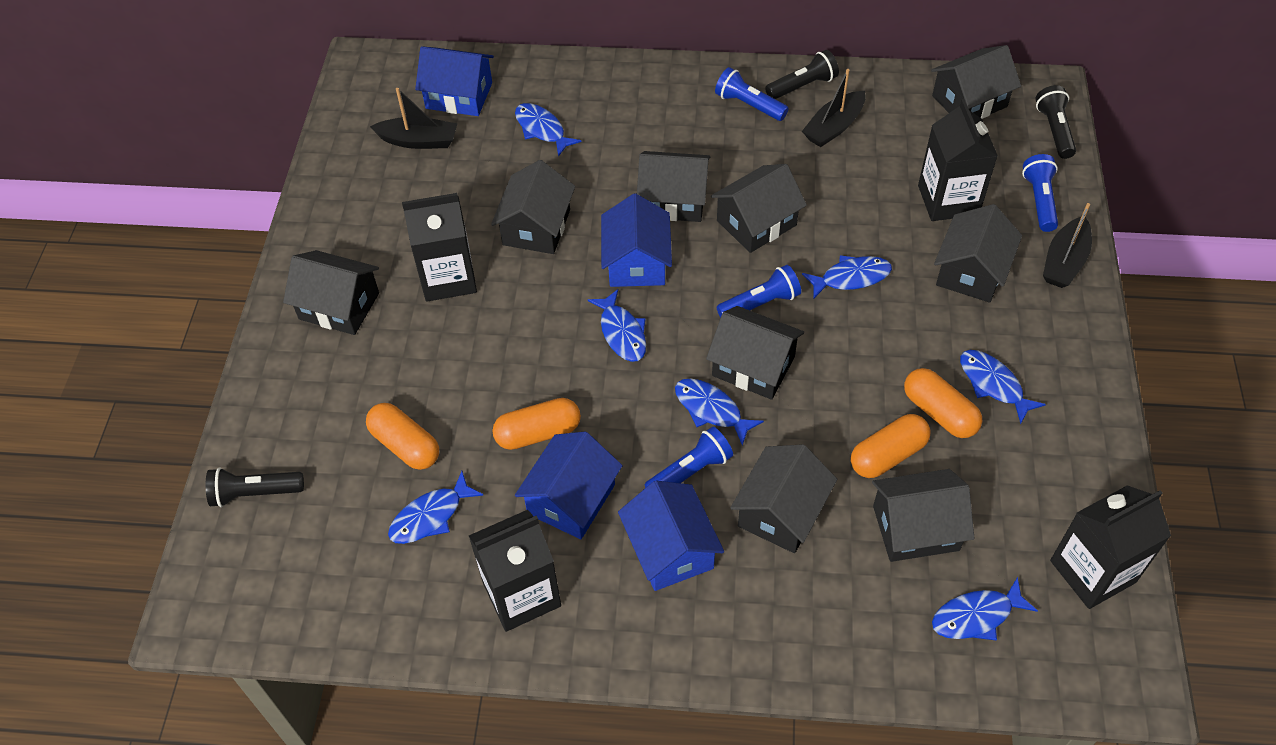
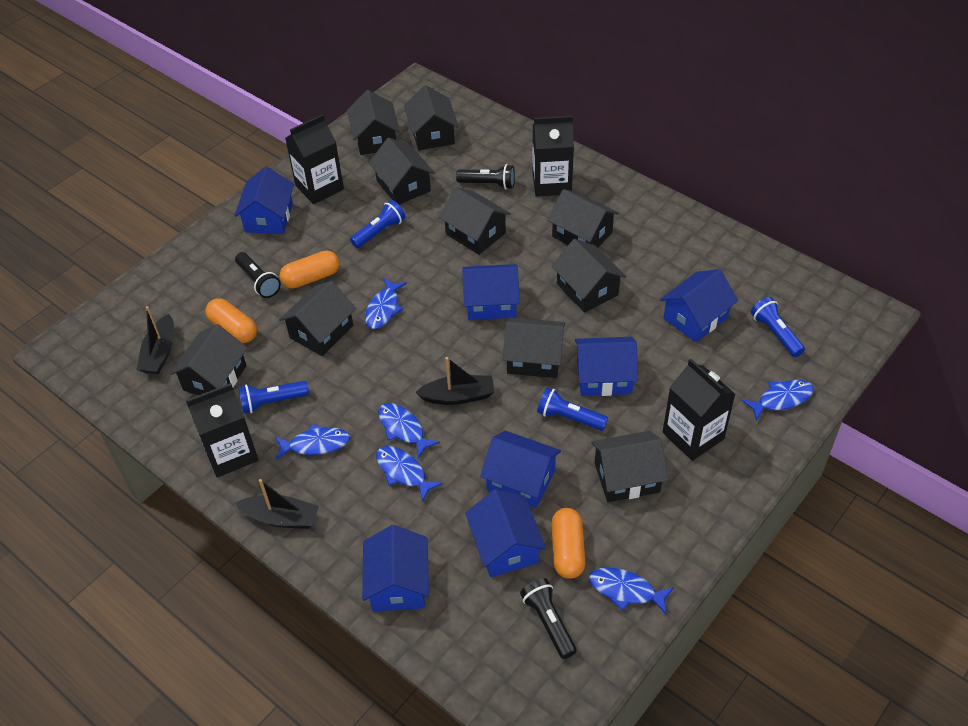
black house: [283,250,379,335] [491,160,575,254] [637,151,710,222] [706,306,804,400] [711,164,807,253] [730,444,837,553] [872,469,974,562] [931,45,1021,119] [934,204,1022,303] = 9 -> [170,324,247,395] [279,281,356,356] [347,90,400,155] [369,138,435,205] [404,85,459,150] [439,187,511,255] [503,318,566,378] [547,189,619,248] [551,239,626,313] [591,431,668,502] = 10
blue fish: [388,471,483,544] [515,103,582,157] [588,289,646,362] [675,379,764,445] [802,255,892,298] [932,577,1038,641] [960,350,1046,424] = 7 -> [275,424,350,460] [365,278,407,329] [376,446,443,502] [378,403,440,459] [589,568,674,614] [741,380,814,421] = 6
blue house: [415,46,494,116] [515,432,623,539] [601,193,672,287] [618,481,724,591] = 4 -> [234,166,294,234] [362,525,429,612] [462,264,520,320] [465,489,546,577] [480,431,561,508] [575,337,638,396] [660,269,738,342] = 7
orange capsule: [366,403,439,470] [492,398,581,450] [851,414,930,478] [904,368,982,438] = 4 -> [205,298,257,343] [279,250,339,288] [551,508,585,579] = 3

